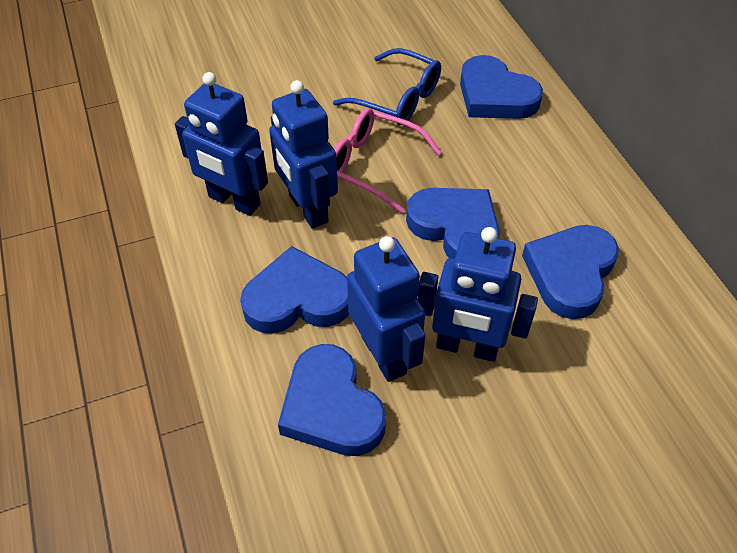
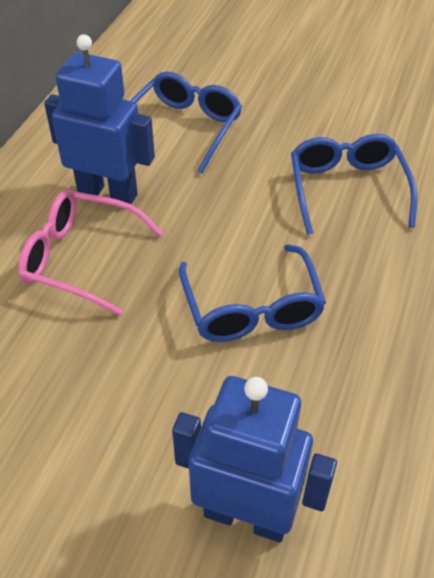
blue glasses: [333,48,441,125] = 1 -> [130,71,242,174] [179,244,326,342] [291,134,418,235] = 3
blue heart: [240,246,349,334] [278,344,386,456] [406,188,500,258] [460,55,543,119] [522,225,619,319] = 5 -> none = 0
blue robot: [175,72,268,216] [269,80,338,229] [347,236,425,382] [418,227,538,362] = 4 -> [44,34,155,204] [172,376,337,542] = 2

